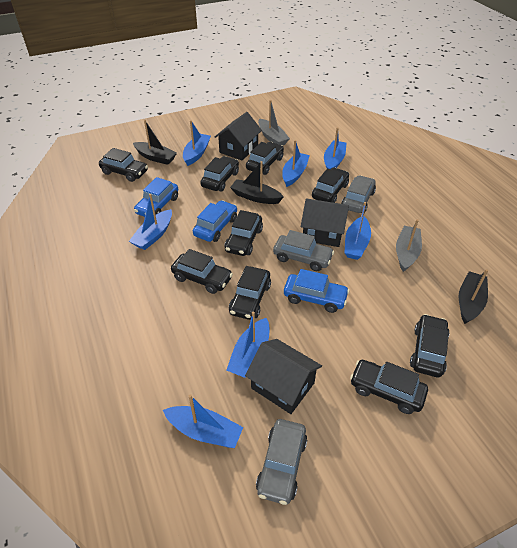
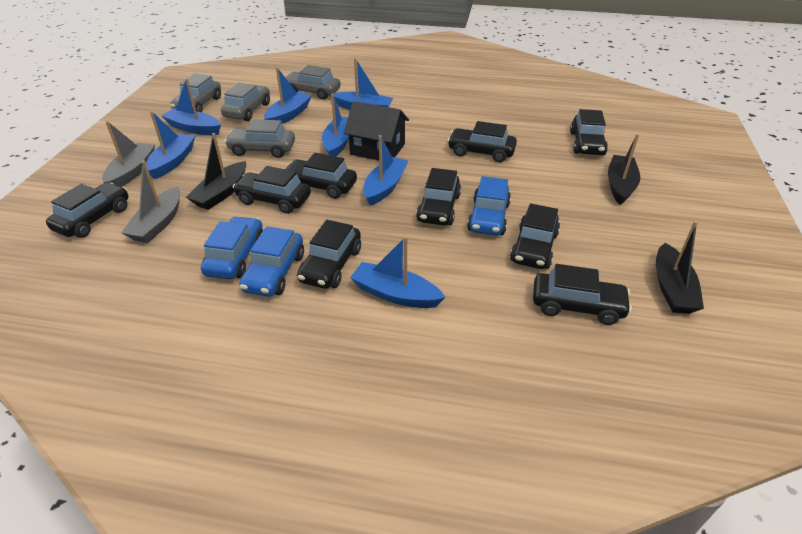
black house: [215,112,262,160] [245,339,322,414] [301,198,349,247] = 3 -> [344,101,409,160] = 1
grey car: [256,419,307,505] [273,230,334,271] [341,175,376,213] = 3 -> [170,73,221,112] [221,83,270,121] [224,119,295,158] [285,65,341,100] = 4

